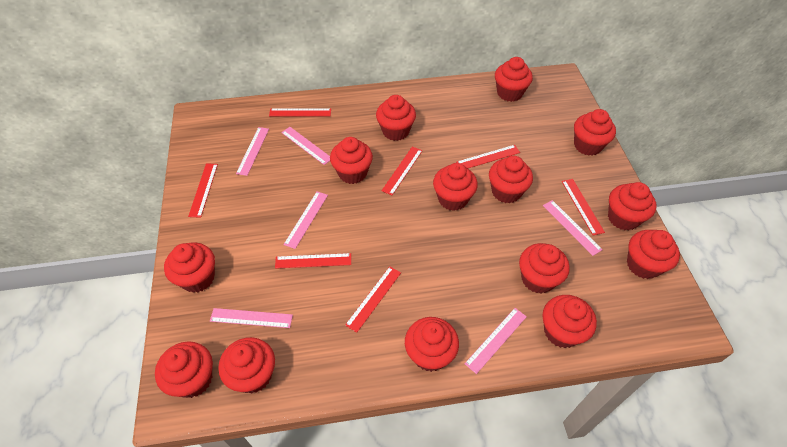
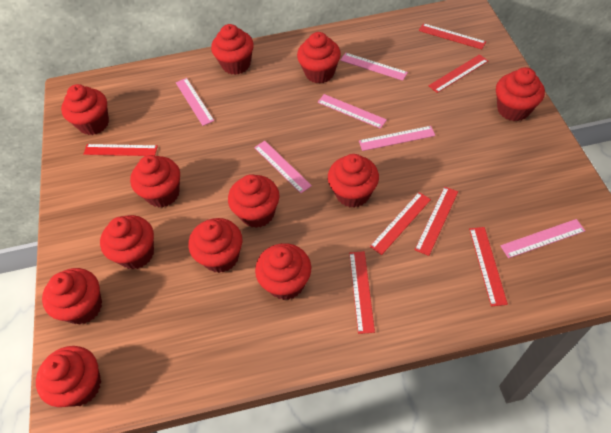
red cupcake: [155,341,213,398] [164,242,215,293] [218,337,275,393] [330,137,373,184] [376,95,416,141] [405,317,459,372] [433,163,478,211] [489,156,533,203] [495,57,533,102] [519,243,570,293] [542,295,597,348] [574,109,616,156] [608,182,657,231] [627,230,680,279] = 14 -> [36,346,101,407] [42,268,102,325] [61,84,109,135] [100,215,154,269] [130,155,180,208] [189,218,243,273] [211,24,254,75] [228,174,279,228] [255,243,311,300] [297,32,341,84] [328,154,379,208] [496,67,545,121] = 12

